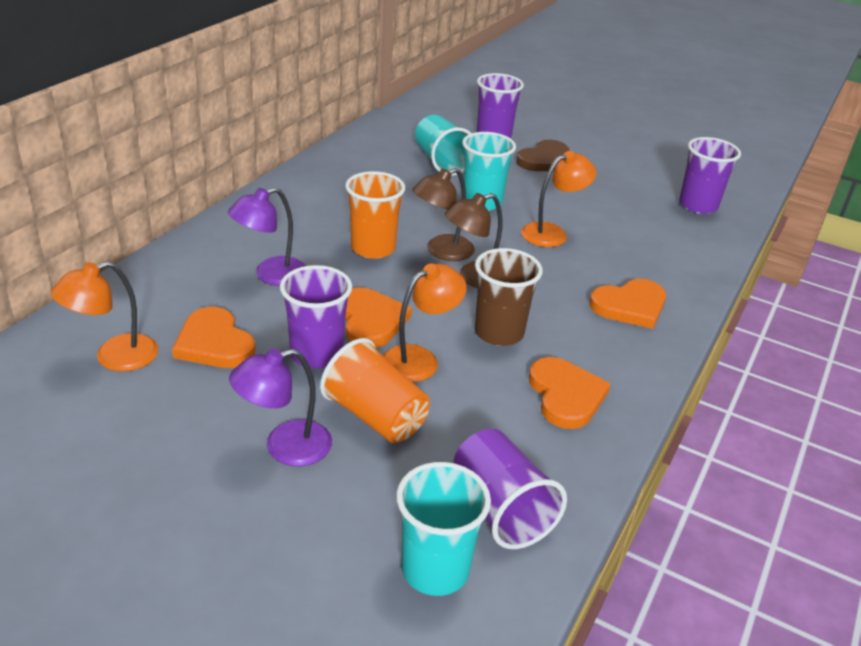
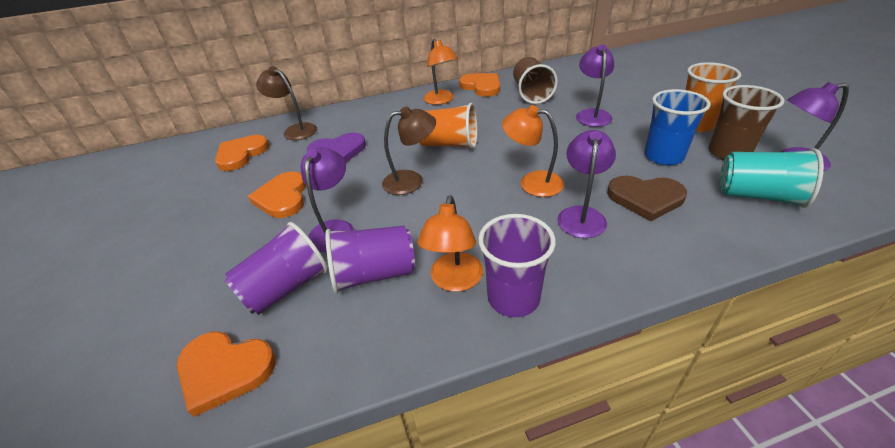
blue cup: none = 0 -> [644,89,711,165] = 1
brown cup: [475,248,543,346] = 1 -> [513,57,558,104] [709,85,785,160] = 2
purple cup: [280,265,352,368] [454,429,567,549] [477,73,524,138] [679,137,741,214] = 4 -> [224,222,329,315] [325,226,415,293] [478,214,556,317] = 3
purple heart: none = 0 -> [307,133,366,163] = 1
purple lamp: [228,187,306,286] [229,349,332,466] = 2 -> [301,147,354,252] [557,130,616,238] [576,45,614,127] [781,82,849,171] = 4
turquoise cup: [396,462,491,596] [415,115,471,176] [462,132,516,211] = 3 -> [720,148,824,208] = 1

